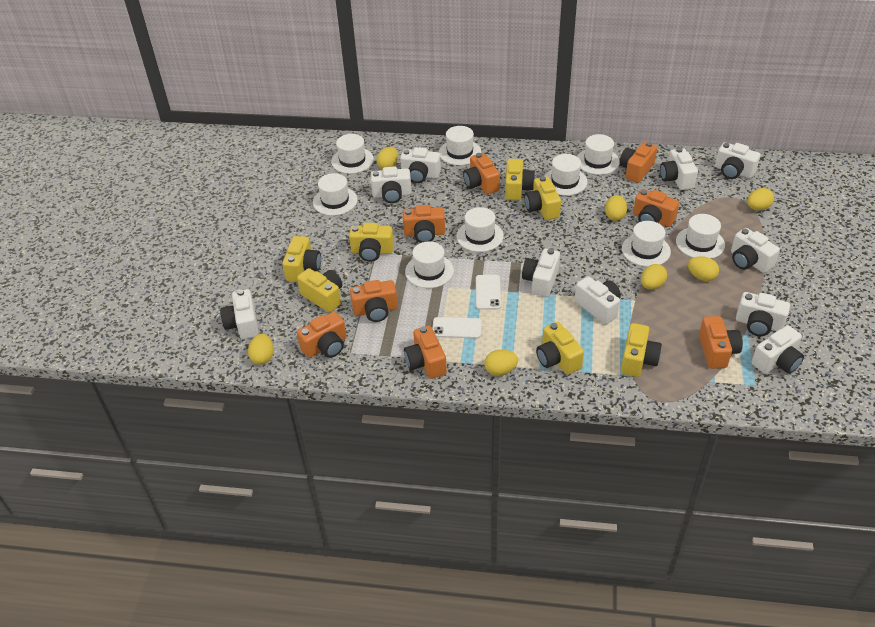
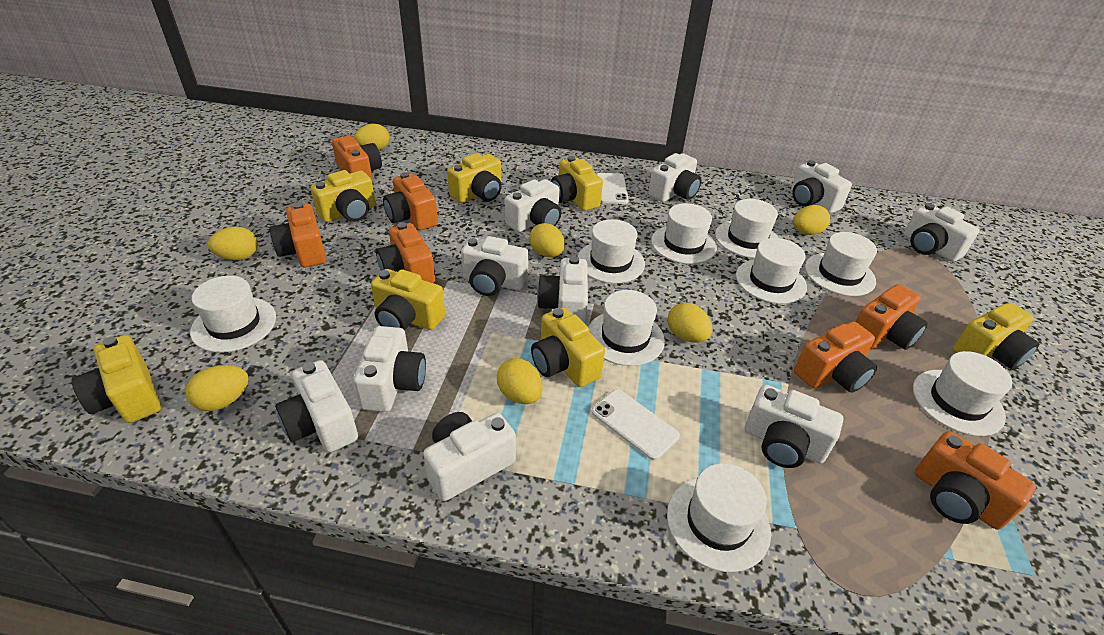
orange camera: [297,311,347,358] [350,280,398,322] [403,205,445,243] [404,326,447,379] [463,153,500,194] [619,142,657,183] [633,189,679,227] [699,316,743,369] = 8 -> [270,202,326,267] [332,136,382,181] [376,222,435,283] [383,172,438,230] [794,321,877,393] [855,284,928,350] [915,431,1036,530] = 7

